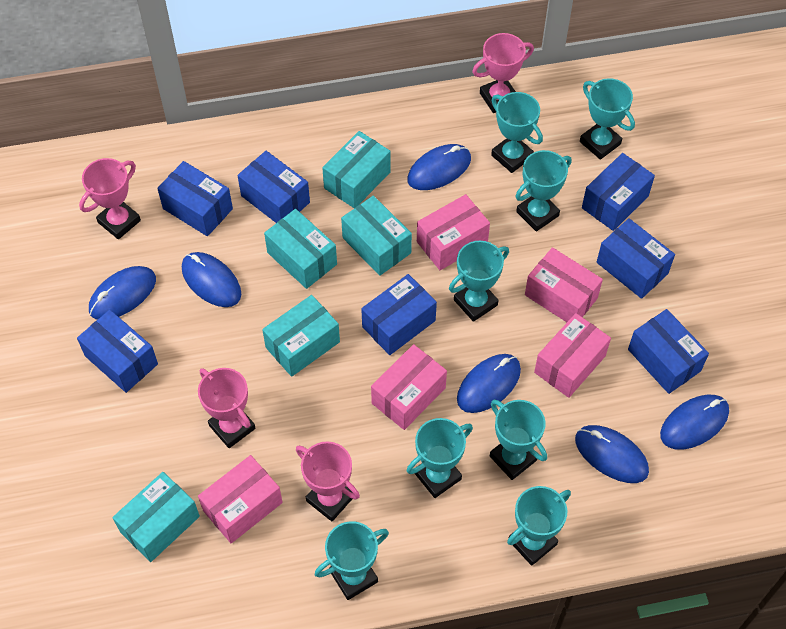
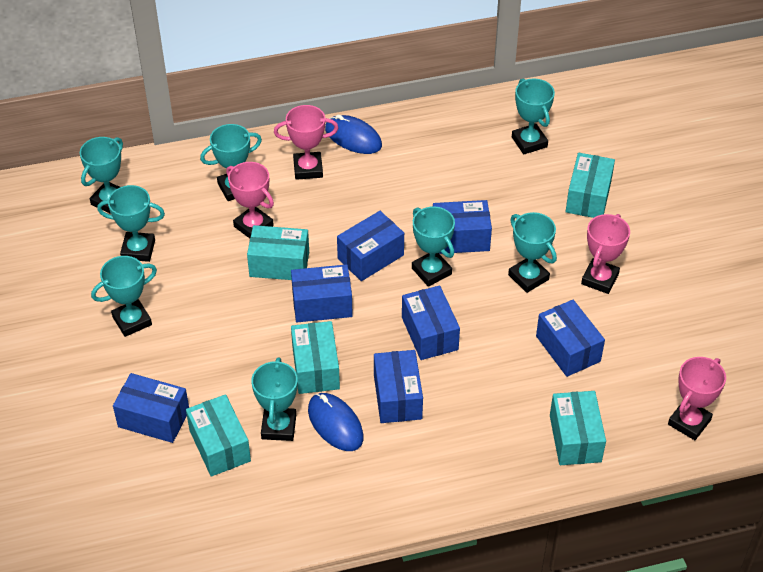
blue mouse: [89,266,156,320] [182,252,241,307] [407,144,471,190] [457,354,521,413] [575,425,649,483] [660,395,729,450] = 6 -> [308,393,364,451] [325,114,382,154] = 2
pink box: [198,455,283,543] [371,344,447,430] [417,194,490,270] [525,247,603,322] [534,313,611,398] = 5 -> none = 0

